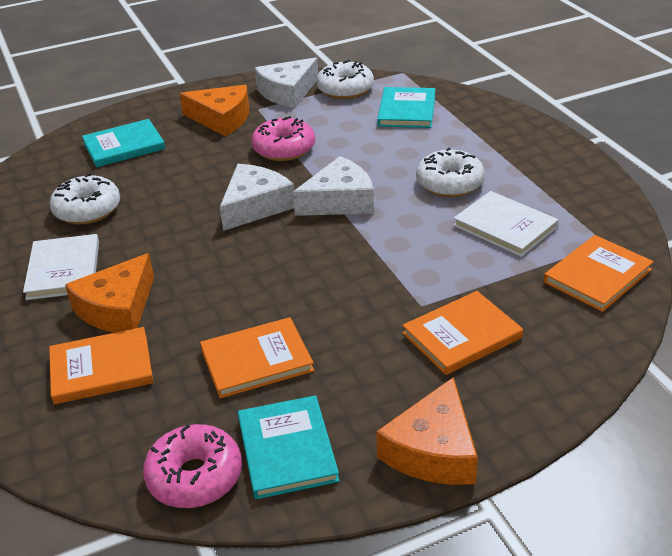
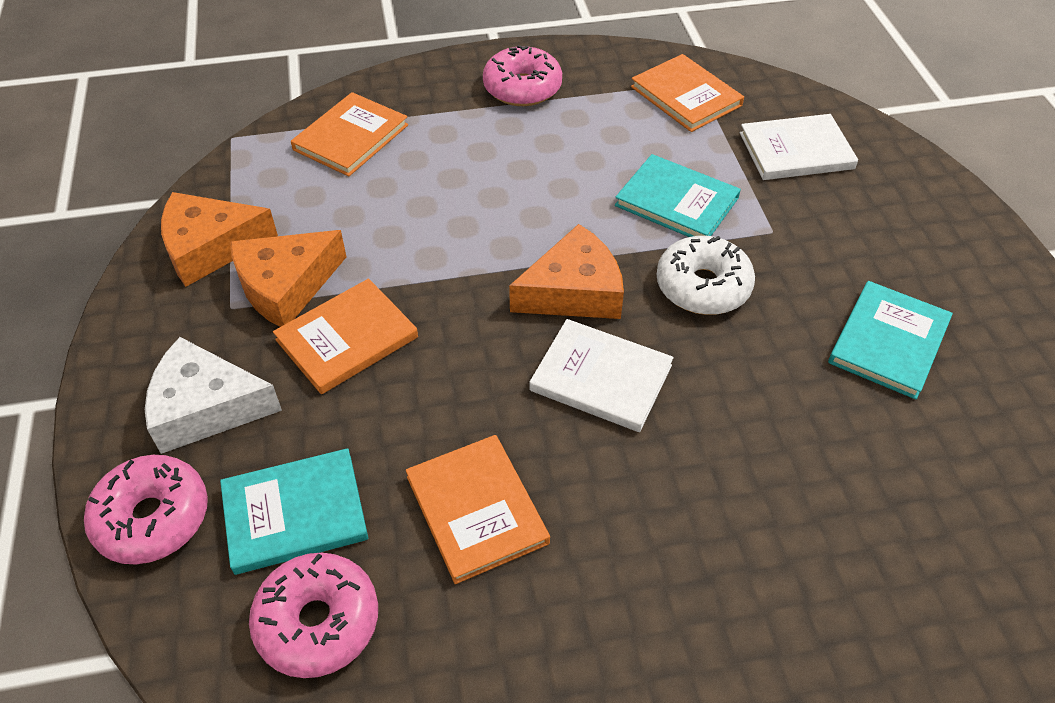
pink donut: [143,424,242,508] [251,116,315,161] = 2 -> [84,455,208,564] [249,553,378,678] [483,45,562,106] = 3
white cheese: [220,164,294,231] [255,57,318,108] [293,156,374,216] = 3 -> [145,337,282,454] = 1
white donut: [50,173,120,225] [316,60,374,99] [416,147,485,197] = 3 -> [656,236,755,315] = 1

